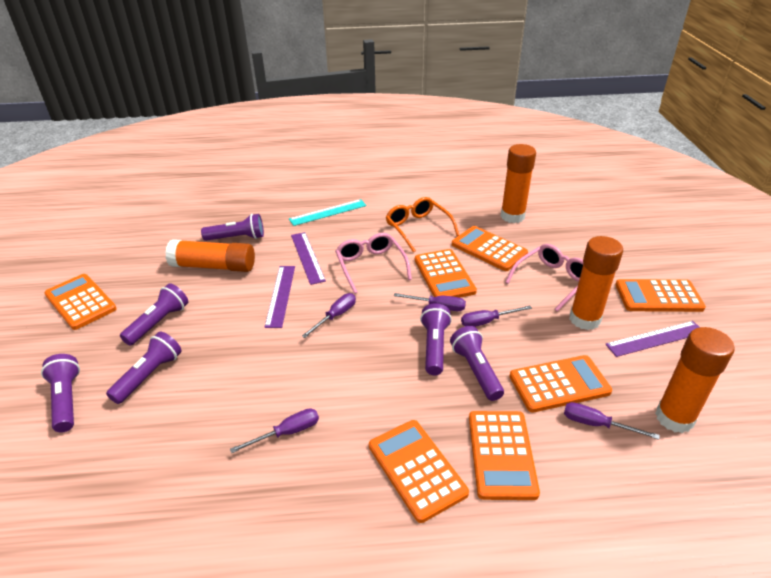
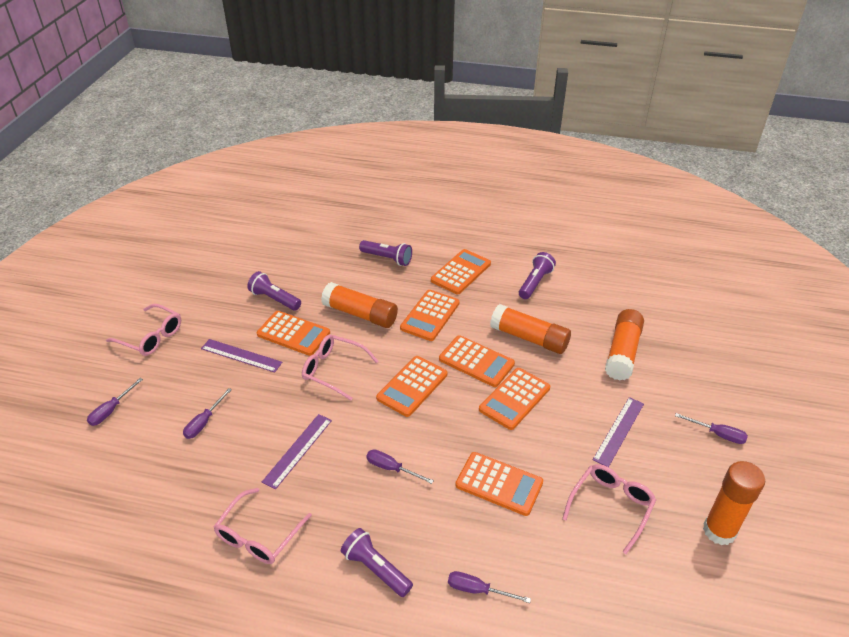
orange glasses: [386,197,459,252] = 1 -> none = 0
pink glasses: [335,233,412,294] [505,244,583,312] = 2 -> [106,304,181,356] [213,488,312,564] [302,334,378,401] [562,464,656,554] = 4
purple flashlight: [41,354,80,432] [106,331,182,404] [120,283,188,346] [201,214,264,241] [420,303,452,375] [450,326,504,401] = 6 -> [247,271,301,311] [341,528,413,597] [359,240,412,266] [519,252,556,299] = 4
turquoise ruler: [289,199,367,226] = 1 -> none = 0

